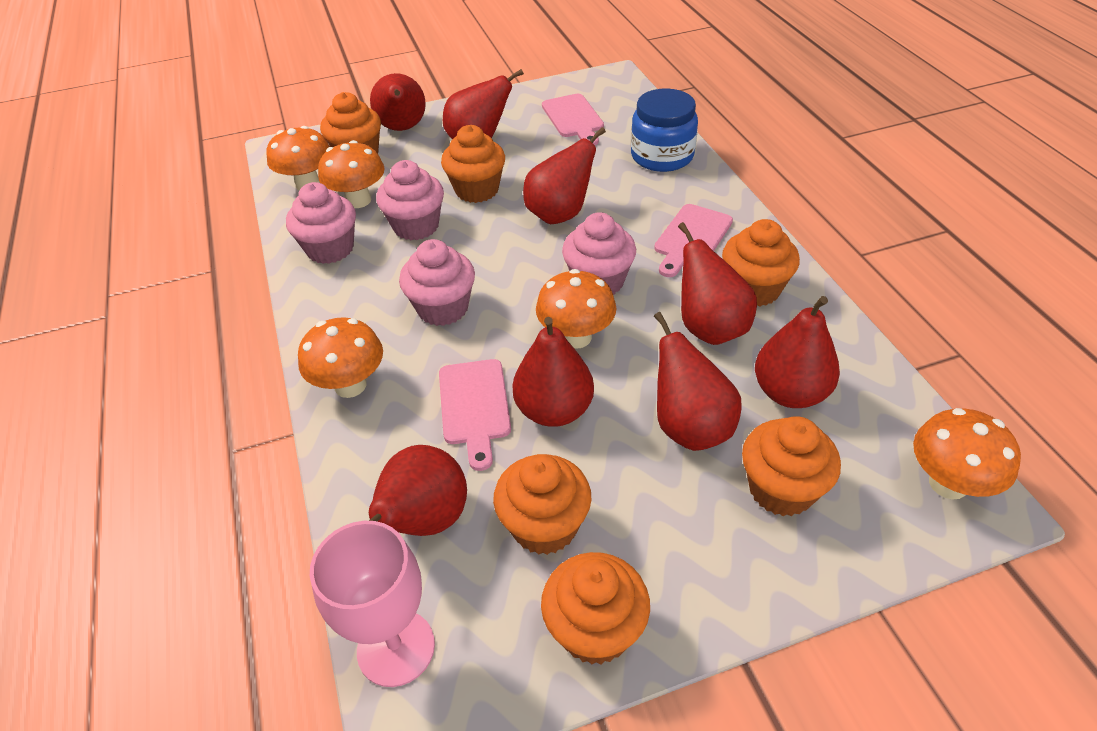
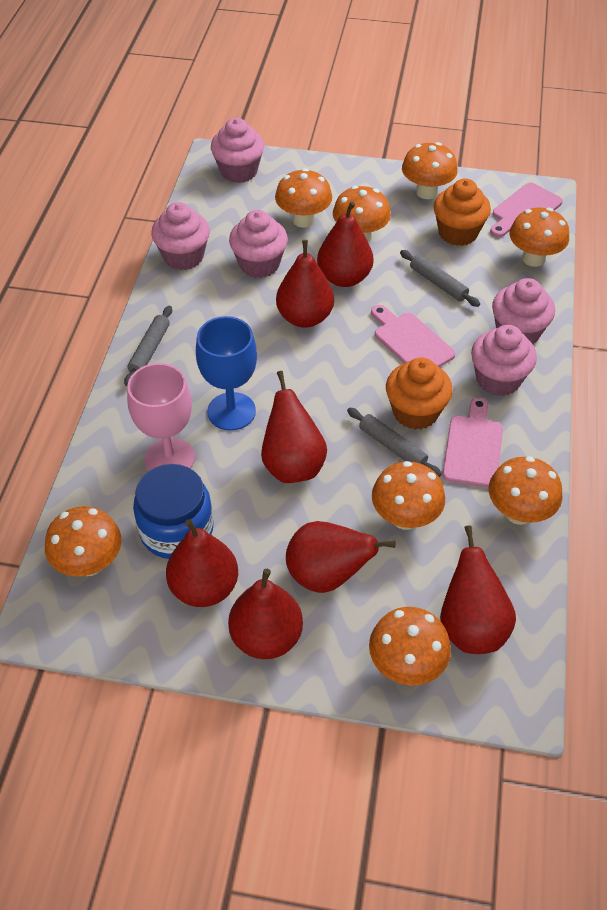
blue goblet: none = 0 -> [196,316,257,431] = 1
grey rolling pin: none = 0 -> [124,306,172,386] [347,408,442,477] [400,250,480,307] = 3
orange cupcake: [320,92,381,154] [441,125,505,203] [493,454,591,555] [541,552,650,665] [722,219,800,306] [742,416,841,516] = 6 -> [386,357,453,430] [434,178,491,246] = 2
orange mushroom: [266,126,330,190] [298,317,383,398] [318,140,385,208] [536,269,616,349] [913,408,1021,500] = 5 -> [45,506,121,576] [275,168,332,228] [333,186,391,242] [369,607,451,685] [372,461,445,530] [402,142,458,199] [489,456,562,525] [510,207,569,267] = 8
pink cupcake: [286,182,356,264] [376,160,444,240] [399,239,475,326] [562,212,636,295] = 4 -> [151,202,210,270] [211,118,264,183] [229,210,288,278] [471,325,537,396] [492,278,555,344] = 5
red pear: [369,445,467,536] [370,73,426,131] [443,69,524,140] [512,317,594,427] [523,127,606,224] [654,312,742,451] [678,222,757,345] [755,296,840,408] = 8 -> [166,519,238,607] [228,569,303,659] [261,371,327,483] [276,240,334,328] [286,521,396,593] [317,201,373,287] [440,525,516,654] = 7

